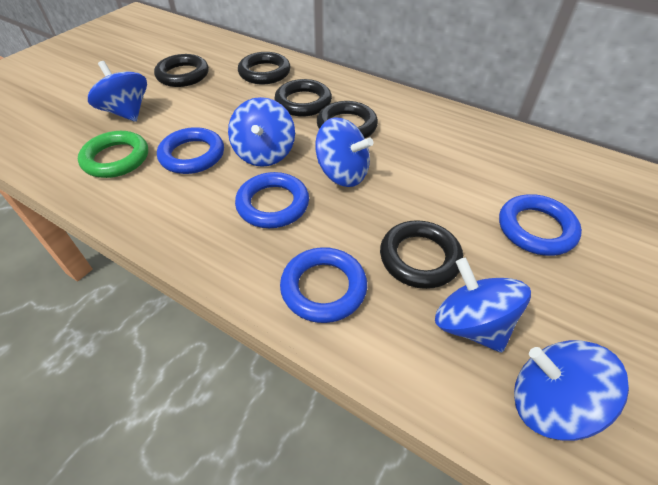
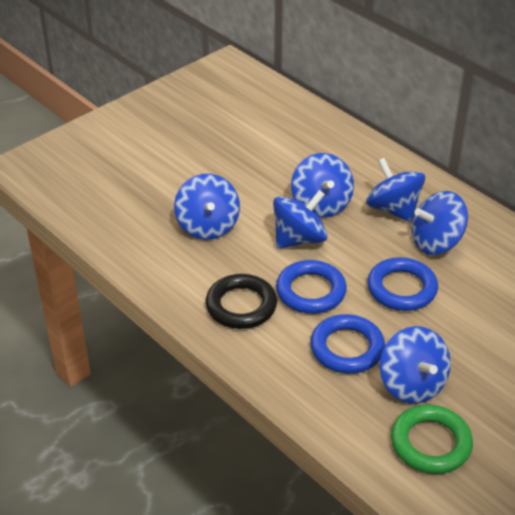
black ring: [154,54,209,87] [238,52,291,84] [274,79,332,117] [317,101,378,138] [380,220,463,289] = 5 -> [206,274,277,329] = 1
blue ring: [157,127,224,174] [235,172,309,228] [280,247,367,323] [499,194,582,256] = 4 -> [276,260,347,314] [310,314,385,374] [367,257,438,311] = 3
blue spinning top: [88,61,147,122] [228,97,295,167] [315,117,373,187] [435,258,531,352] [514,340,629,441] = 5 -> [174,174,240,240] [273,190,327,249] [291,153,354,218] [366,158,425,222] [380,326,451,404] [412,191,468,255] = 6

